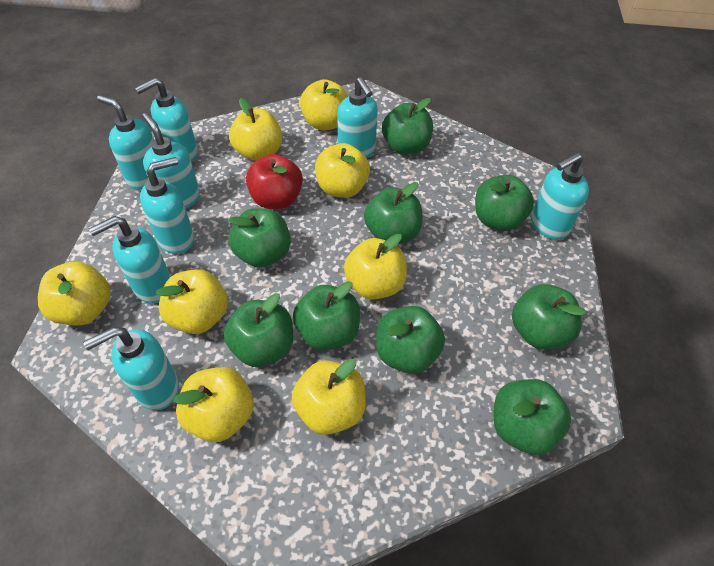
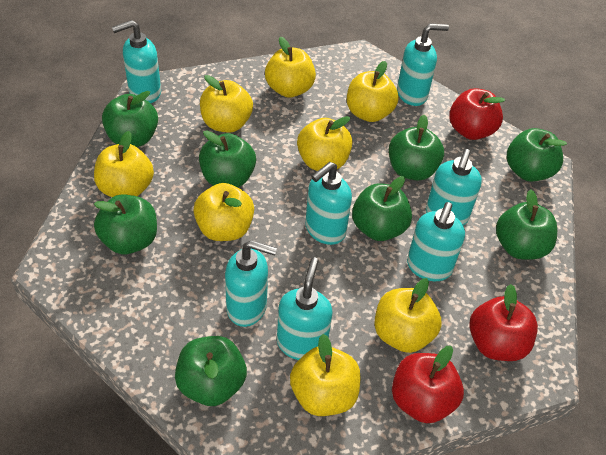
green apple: [224,293,293,367] [228,208,291,268] [293,281,360,351] [364,182,423,244] [376,306,445,374] [382,98,433,155] [475,175,534,231] [494,379,571,455] [512,284,586,349] = 9 -> [94,194,157,254] [102,91,158,147] [175,336,247,406] [199,130,256,187] [352,176,412,241] [389,114,444,181] [496,189,557,259] [507,128,567,182] = 8
red apple: [246,154,303,209] = 1 -> [392,346,464,423] [449,88,505,140] [469,284,538,361] = 3
turquoise soap dispenser: [83,327,179,410] [89,216,171,304] [97,95,154,190] [135,78,198,162] [140,157,194,254] [142,113,200,209] [337,77,378,158] [531,153,589,240] = 8 -> [112,20,161,103] [225,240,277,327] [277,257,333,360] [305,162,352,245] [397,24,449,106] [407,202,465,281] [426,149,482,226] = 7

